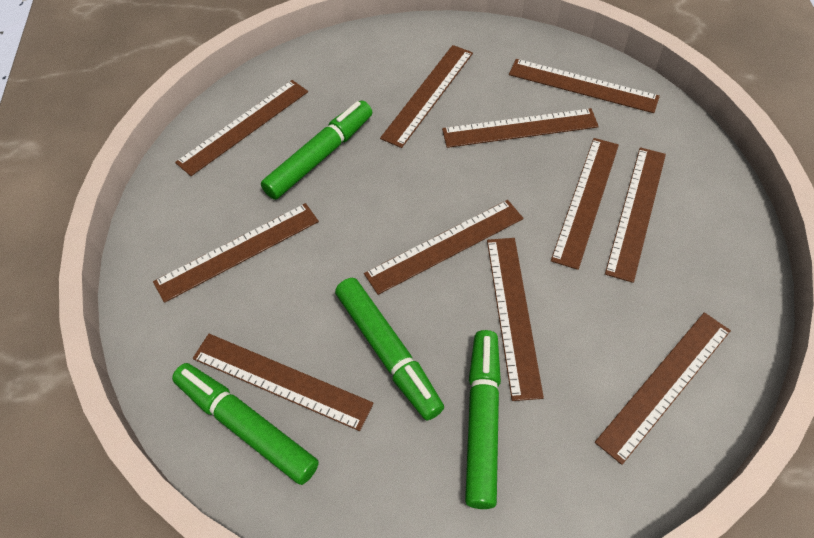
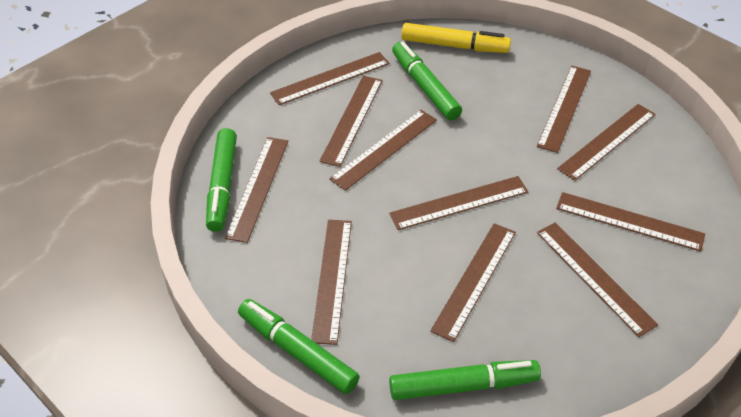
yellow marker: none = 0 -> [401,23,511,53] = 1

